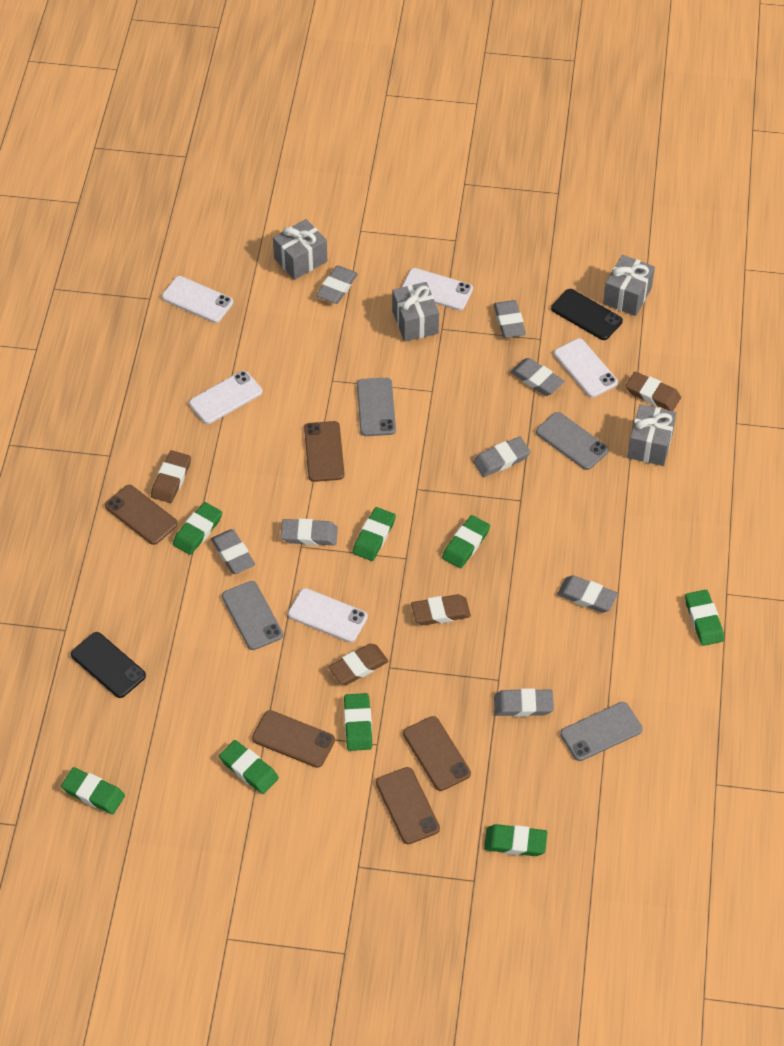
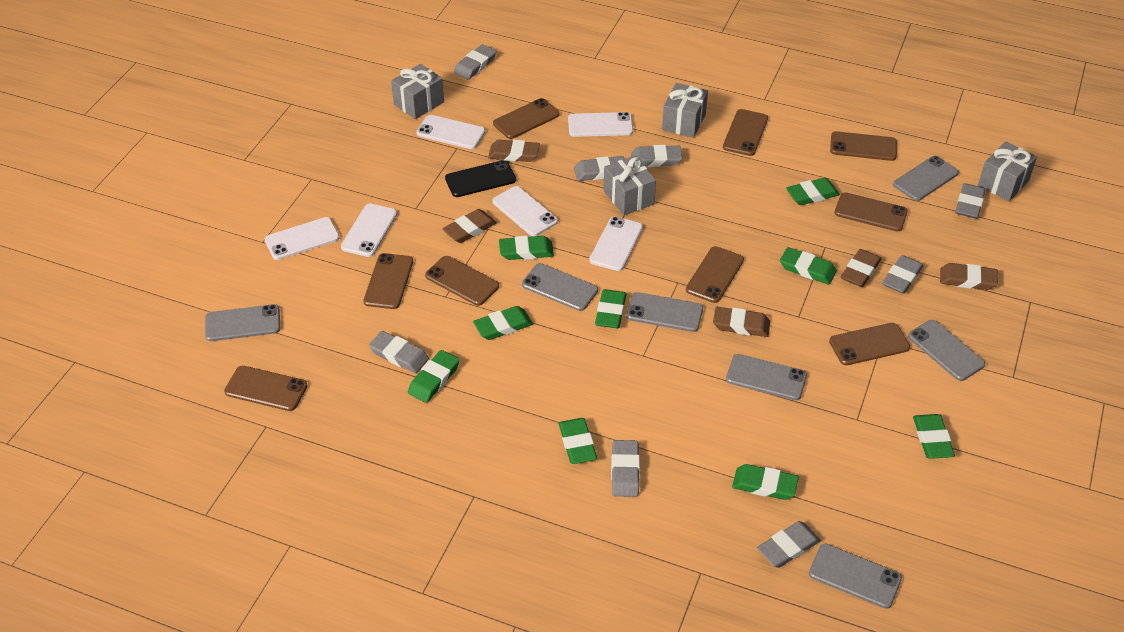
black phone: [71,632,146,698] [551,289,623,340] = 2 -> [445,160,516,197] = 1
brown eraser: [151,450,191,503] [328,644,389,685] [411,594,471,625] [626,372,681,411] = 4 -> [442,209,497,243] [488,140,540,162] [713,307,770,337] [841,249,881,287] [940,263,998,290] = 5
brown phone: [105,485,178,545] [252,710,335,768] [304,421,345,482] [376,767,440,844] [403,716,471,791] = 5 -> [224,366,308,411] [363,253,413,309] [425,256,499,306] [493,98,559,139] [686,246,744,303] [723,109,768,156] [829,323,910,365] [830,131,897,161] [835,192,908,231] = 9
green eraser: [61,767,125,814] [173,502,222,555] [219,740,279,794] [344,693,372,751] [352,507,396,561] [442,515,490,568] [484,824,547,856] [685,590,724,646] = 8 -> [408,350,459,403] [473,306,533,340] [499,236,554,260] [559,418,597,464] [595,289,627,328] [732,464,799,500] [780,247,837,285] [786,178,840,205] [913,414,955,459] = 9
grey phone: [222,581,283,650] [357,378,396,436] [536,412,609,470] [560,702,643,761] = 4 -> [205,304,280,341] [522,263,598,311] [626,292,703,332] [726,354,807,400] [809,544,902,609] [893,156,959,201] [908,320,985,381] = 7
white phone: [162,276,233,323] [189,371,262,424] [288,588,368,643] [401,268,473,310] [554,338,618,397] = 5 -> [265,217,340,260] [341,204,397,257] [416,115,485,149] [493,186,558,236] [568,112,633,137] [589,217,643,271] = 6

